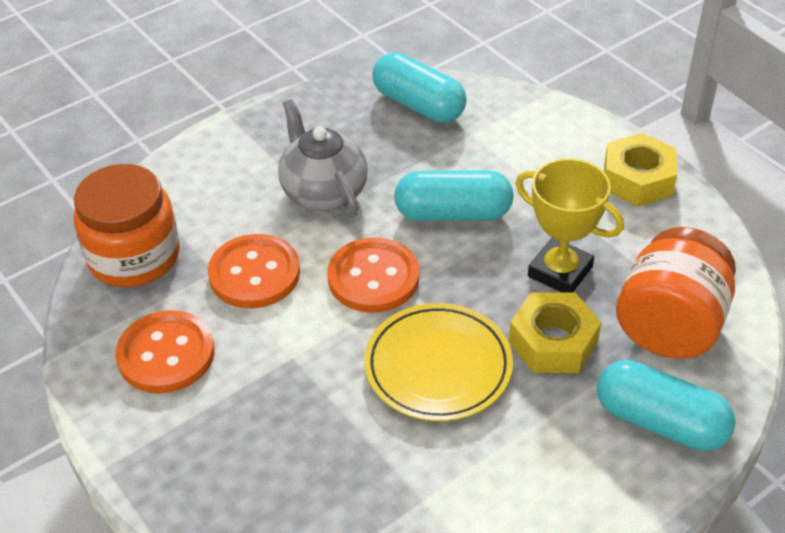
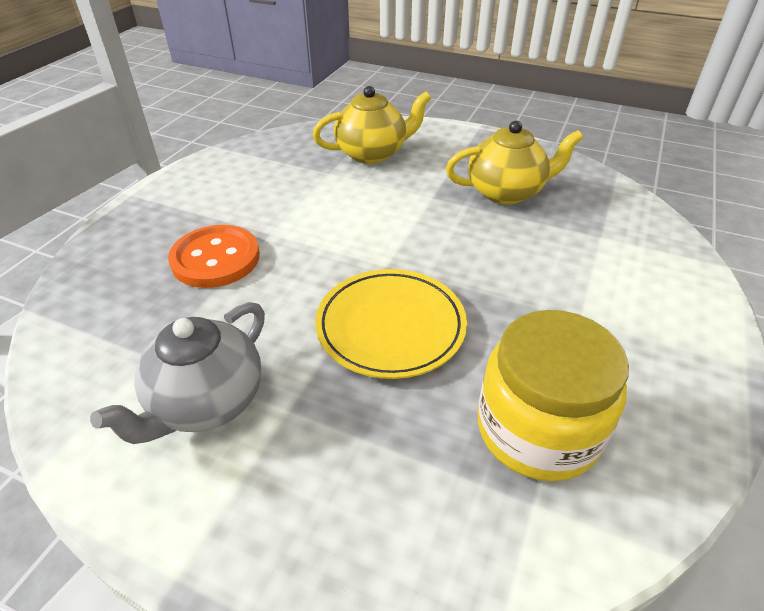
orange button: [115,310,215,394] [208,234,300,308] [327,238,419,313] = 3 -> [168,225,260,288] = 1
orange jar: [74,164,180,287] [616,227,736,359] = 2 -> none = 0
turquoise capsule: [372,52,467,123] [394,170,514,221] [597,360,735,451] = 3 -> none = 0
yellow jar: none = 0 -> [478,310,629,482] = 1
yellow nut: [509,292,601,373] [604,133,677,207] = 2 -> none = 0
yellow teapot: none = 0 -> [313,86,431,164] [446,121,583,205] = 2
yellow trophy: [516,158,624,293] = 1 -> none = 0

